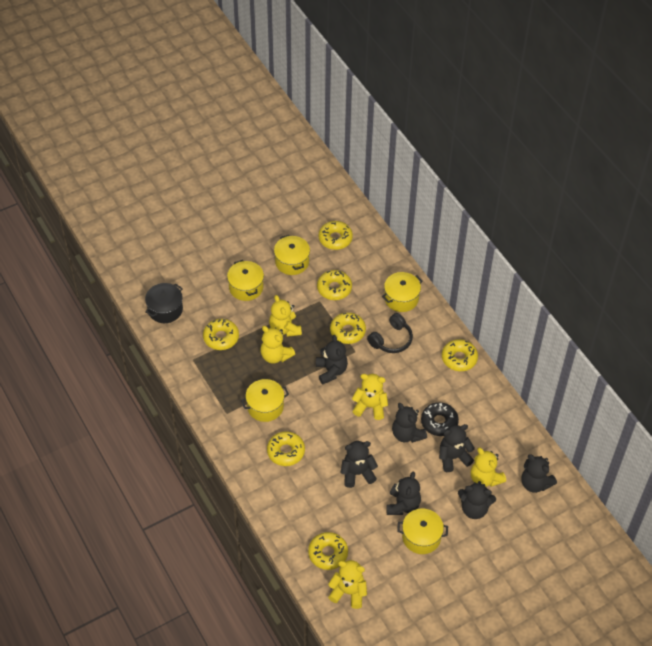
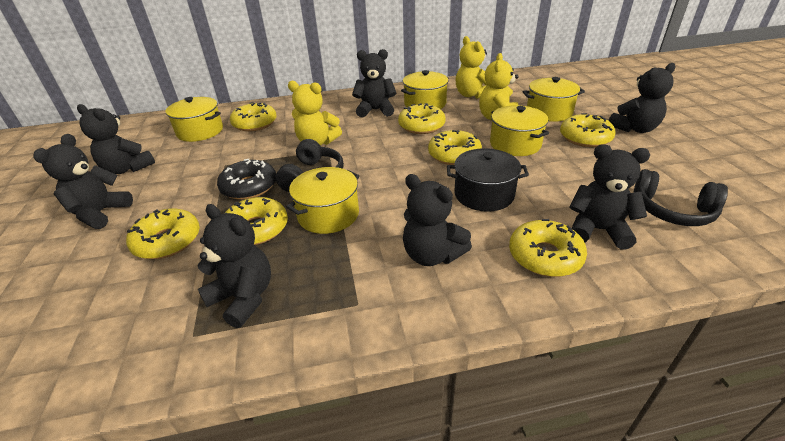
black headphones: [367,313,413,353] = 1 -> [276,139,344,192] [633,169,728,226] = 2
yellow teddy bear: [260,326,295,364] [269,295,302,337] [328,560,367,609] [352,374,388,420] [471,447,506,487] = 5 -> [288,81,342,145] [455,36,488,99] [479,53,519,120] = 3

